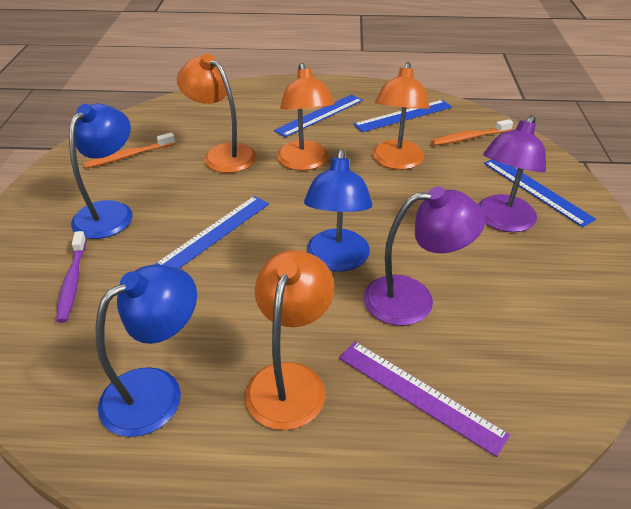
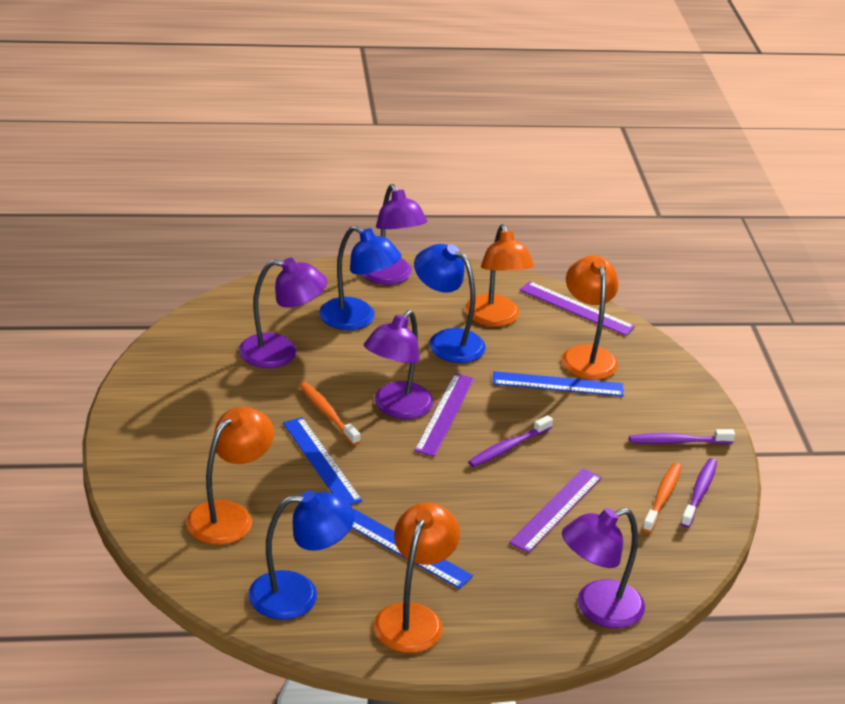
blue ruler: [154,196,269,269] [274,94,363,137] [354,100,452,132] [484,160,596,227] = 4 -> [283,417,362,505] [352,509,473,589] [493,371,624,396] = 3
purple lamp: [364,187,486,326] [478,115,546,232] = 2 -> [239,258,327,368] [361,184,427,285] [364,310,434,419] [562,508,645,628] = 4
purple ruler: [339,341,510,457] = 1 -> [414,373,474,457] [509,468,602,553] [520,281,635,336] = 3
purple toothbrush: [56,231,87,323] = 1 -> [468,415,553,467] [629,429,735,444] [681,458,717,528] = 3

